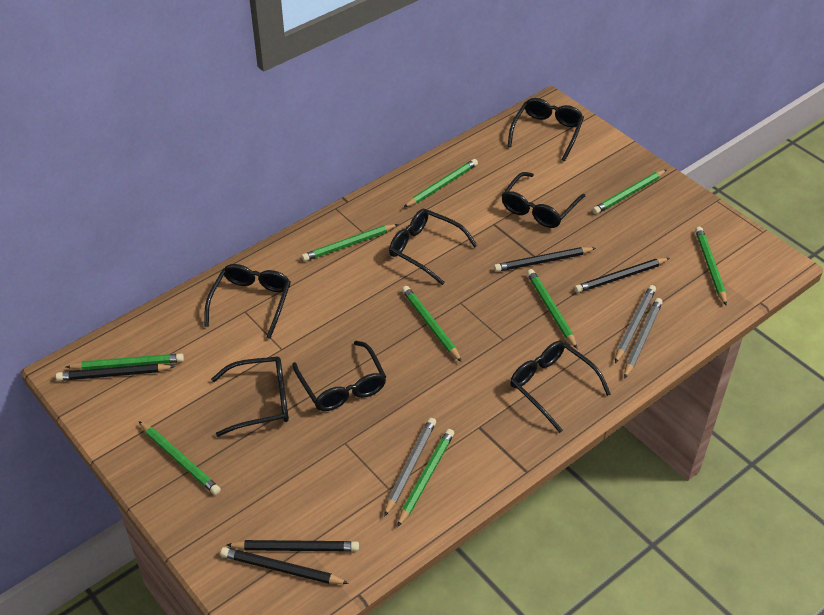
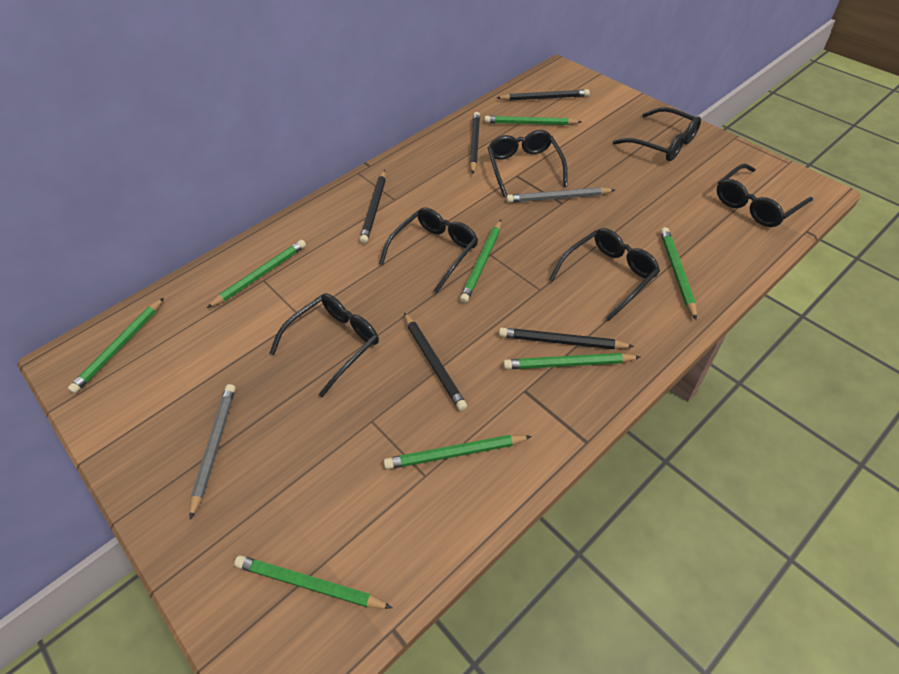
black glasses: [204,264,291,339] [211,356,289,437] [292,341,386,411] [389,209,478,285] [502,172,585,228] [507,98,584,161] [510,341,611,433] = 7 -> [270,293,379,397] [379,208,478,293] [487,130,568,197] [549,228,660,321] [613,107,701,161] [716,164,813,227] = 6
green pencil: [66,353,184,370] [139,421,221,495] [302,224,399,261] [397,429,454,527] [402,286,462,362] [403,159,478,208] [527,269,577,349] [592,170,666,214] [695,227,727,306] = 9 -> [67,298,164,394] [207,240,306,308] [234,555,392,609] [384,435,532,469] [460,220,501,303] [484,116,581,125] [503,353,641,369] [660,227,697,320] = 8
grey pencil: [384,418,436,517] [615,285,656,363] [624,298,663,379] = 3 -> [190,384,235,520] [506,187,615,203] = 2

